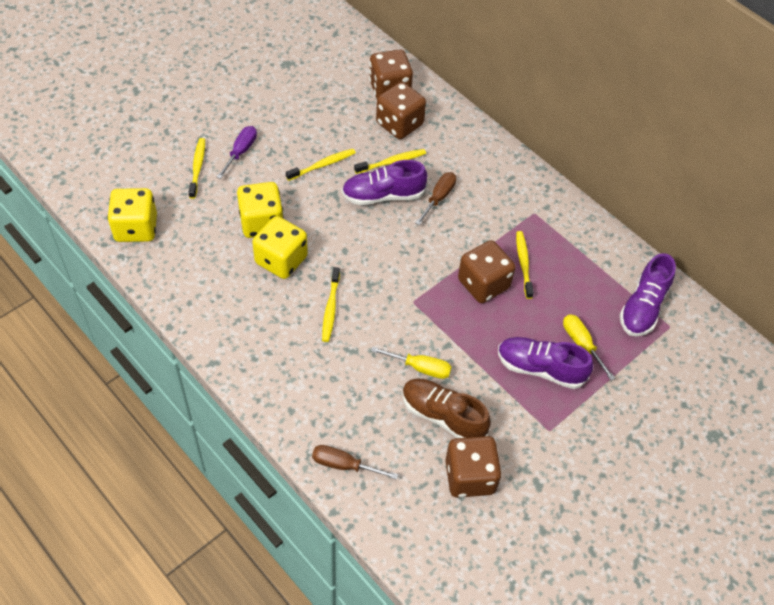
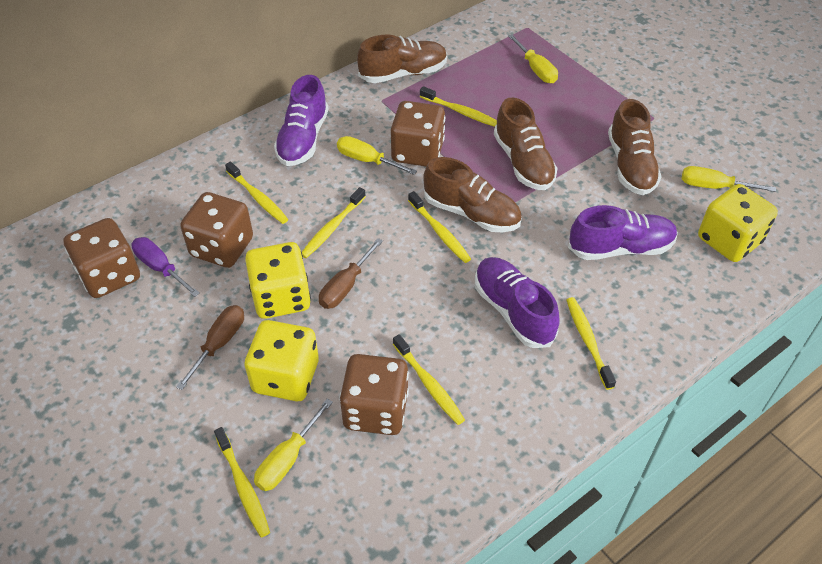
brown shoe: [402,378,491,438] = 1 -> [357,35,447,83] [423,157,522,232] [494,98,558,190] [608,99,662,195] = 4
yellow screwdriver: [371,347,451,379] [563,314,615,381] = 2 -> [254,399,333,491] [337,136,417,175] [508,34,558,83] [681,166,776,192] = 4
yellow toothbrush: [189,138,205,199] [286,149,356,181] [322,267,340,342] [354,149,426,174] [516,231,534,299] = 5 -> [214,427,270,537] [225,162,288,224] [302,187,366,258] [393,334,465,425] [408,191,471,263] [420,86,497,127] [566,297,616,390] = 7

